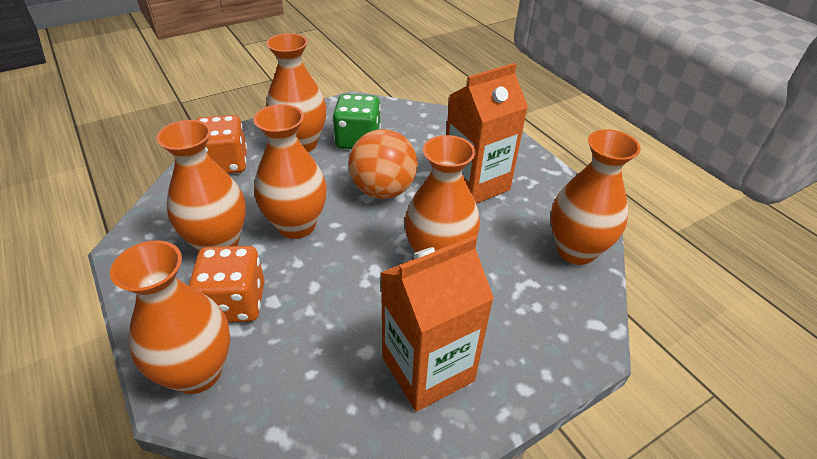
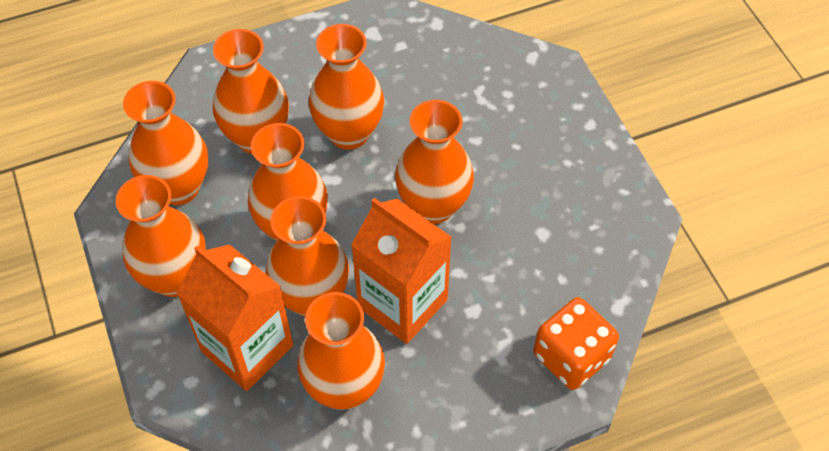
green dice: [333,94,381,149] = 1 -> none = 0
orange ball: [348,129,418,199] = 1 -> none = 0
orange dice: [189,246,265,322] [196,115,247,174] = 2 -> [533,297,619,390] = 1
orange vase: [110,240,230,394] [156,120,246,251] [253,104,327,239] [266,33,327,152] [405,135,480,253] [551,129,641,265] = 6 -> [116,175,206,297] [123,81,208,205] [213,29,289,154] [248,123,328,241] [266,196,349,316] [297,292,385,410] [309,24,384,150] [395,100,474,224] = 8

